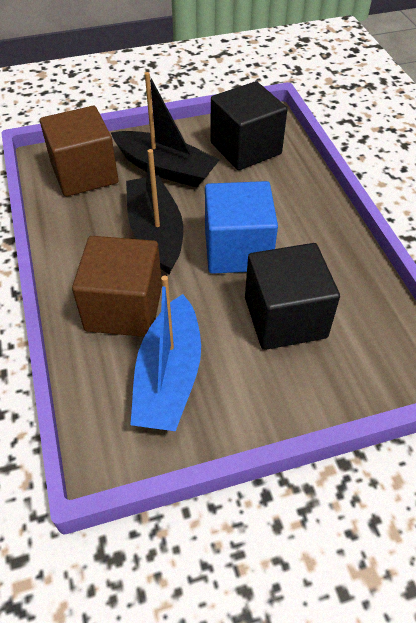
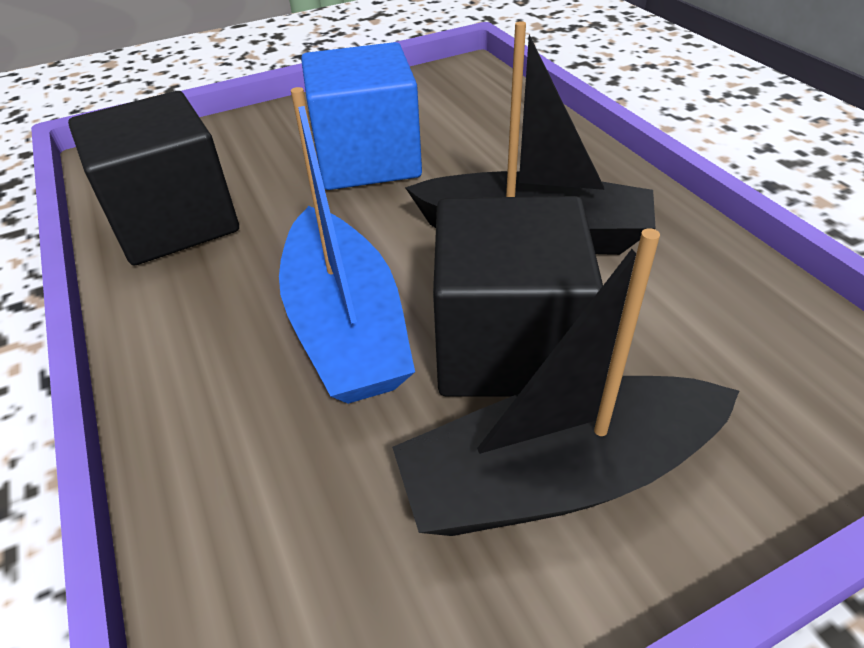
brown cube: [40,106,118,197] [72,236,162,337] = 2 -> none = 0

